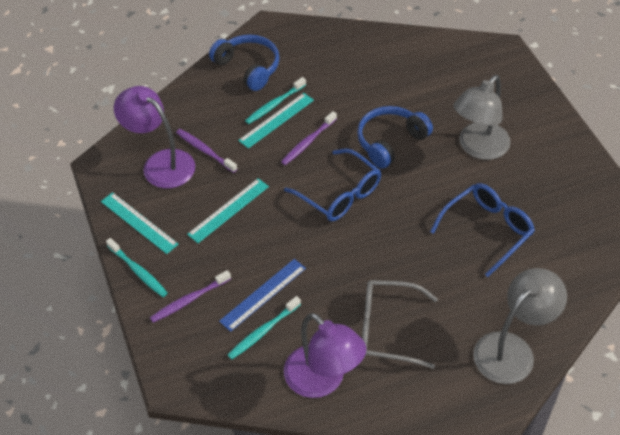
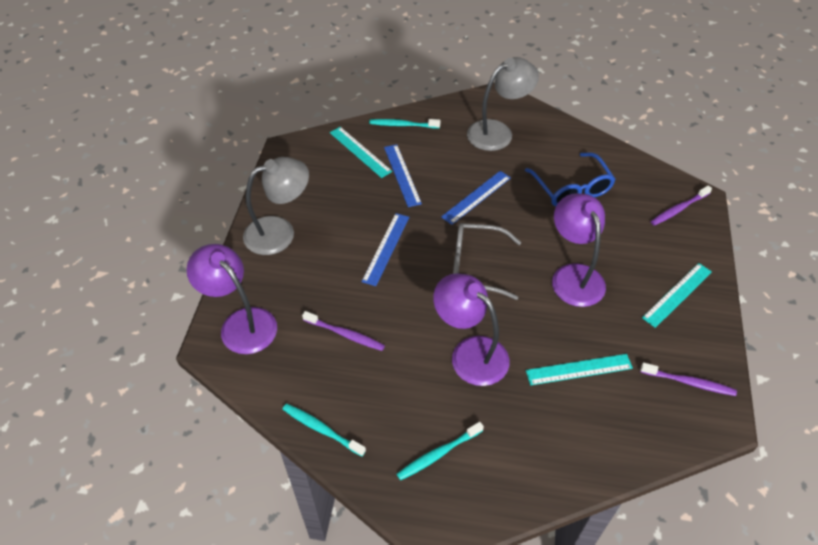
blue glasses: [284,148,381,221] [430,183,535,277] = 2 -> [525,152,616,207] = 1
blue headphones: [209,35,280,91] [357,106,433,169] = 2 -> none = 0
blue ruler: [219,259,306,332] = 1 -> [362,213,409,286] [384,144,422,207] [441,171,511,225] = 3
purple lamp: [114,86,195,188] [284,313,366,398] = 2 -> [186,244,277,354] [433,273,510,386] [552,193,606,307] = 3

